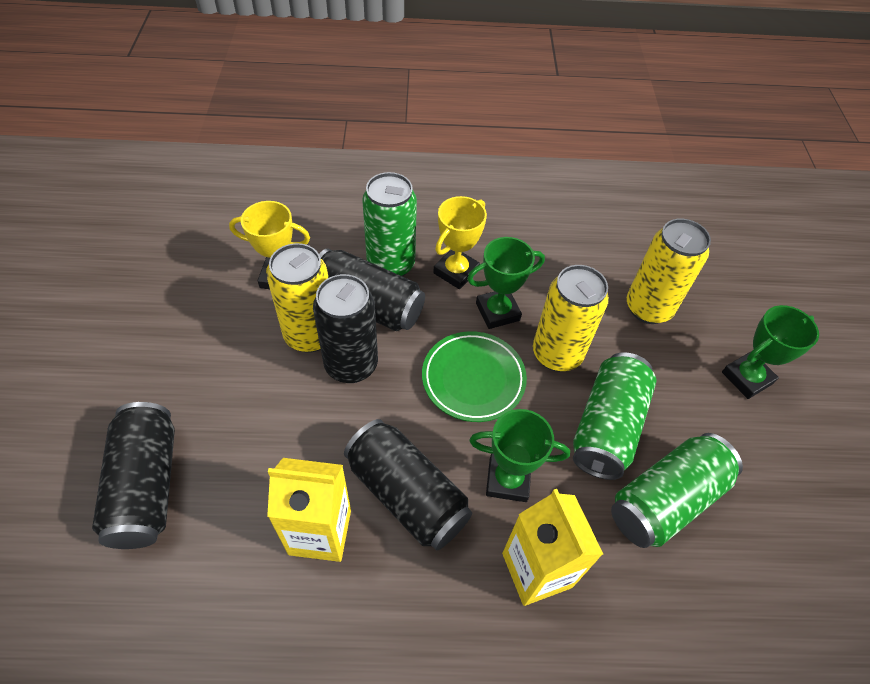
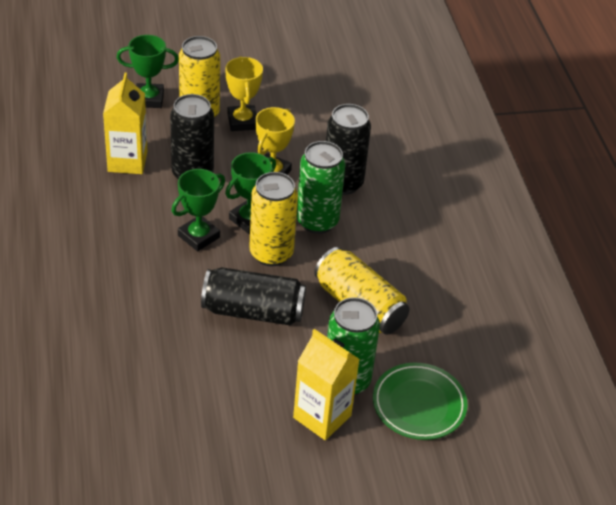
black can: [92,402,175,549] [313,274,378,383] [319,249,425,331] [344,419,472,550] = 4 -> [170,94,214,179] [201,267,306,326] [326,104,371,195] = 3
green can: [362,172,417,276] [573,352,657,480] [611,433,743,548] = 3 -> [297,141,345,234] [327,297,380,395] = 2

